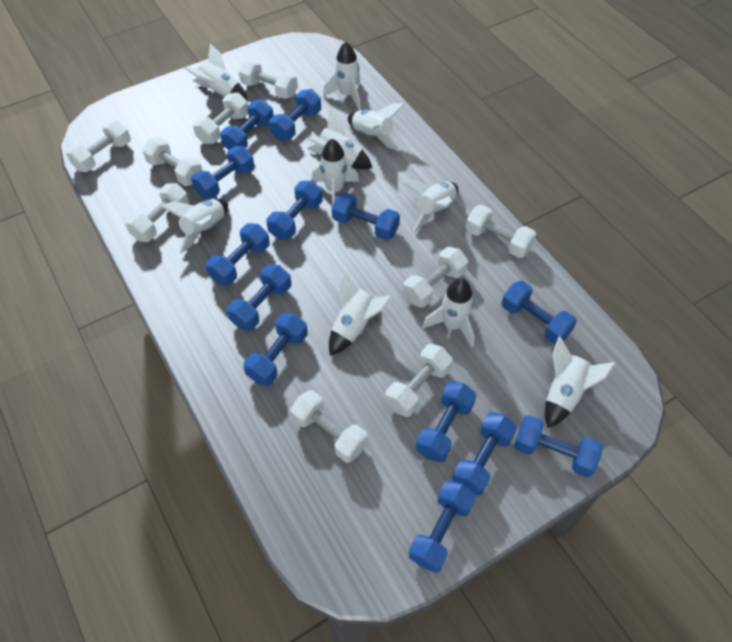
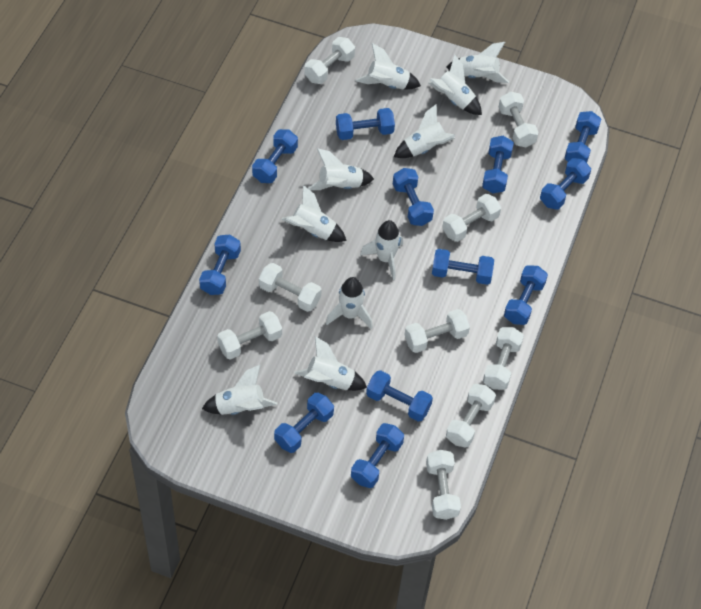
blue dumbbell: [191,146,254,199] [206,223,270,286] [220,100,274,150] [227,264,291,331] [243,313,308,386] [267,181,323,240] [269,89,321,141] [332,192,400,240] [409,480,476,573] [416,381,476,462] [452,412,517,496] [501,281,577,345] [514,415,603,477] = 13 -> [199,235,241,295] [252,129,298,183] [274,393,334,453] [336,108,395,140] [351,423,404,488] [366,370,433,422] [393,168,434,226] [432,249,494,285] [482,136,514,193] [504,265,548,325] [540,158,591,210] [564,111,601,163] = 12

